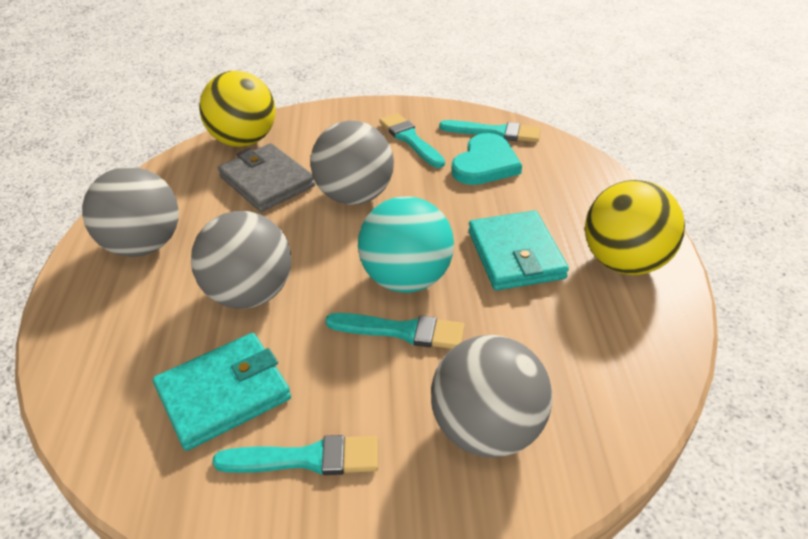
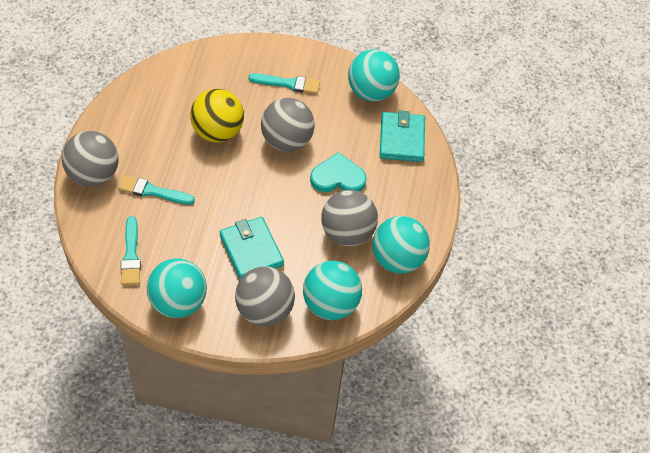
grey wallet: [218,143,315,212] = 1 -> none = 0
turquoise ball: [358,196,454,293] = 1 -> [147,258,207,318] [303,261,362,320] [348,49,400,101] [372,216,430,273] = 4
turquoise brush: [212,435,378,475] [325,313,465,349] [379,113,445,168] [439,120,541,142] = 4 -> [118,175,195,205] [121,216,141,285] [248,73,320,94] = 3
yellow ball: [199,71,275,147] [585,180,685,275] = 2 -> [190,89,244,143] = 1

